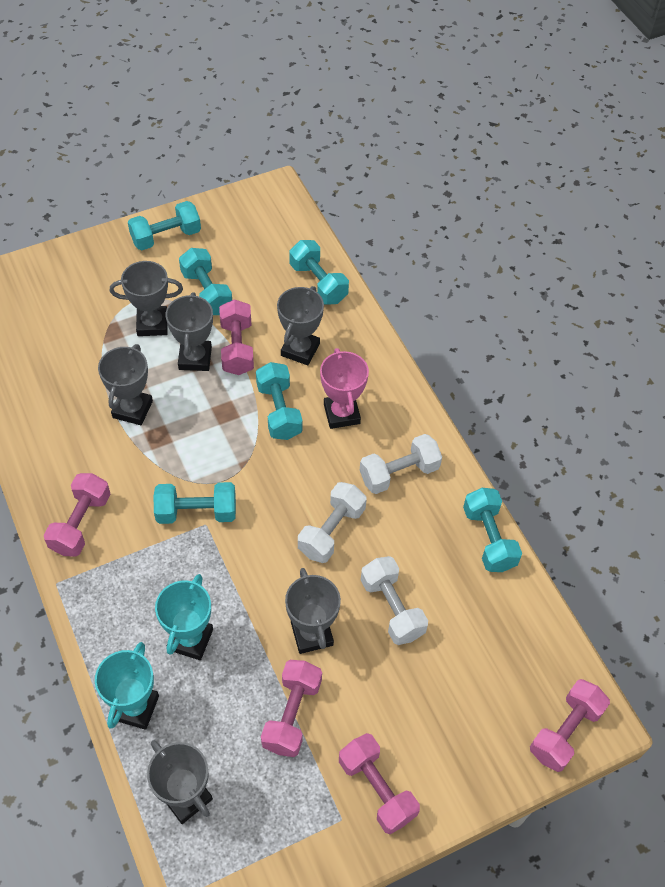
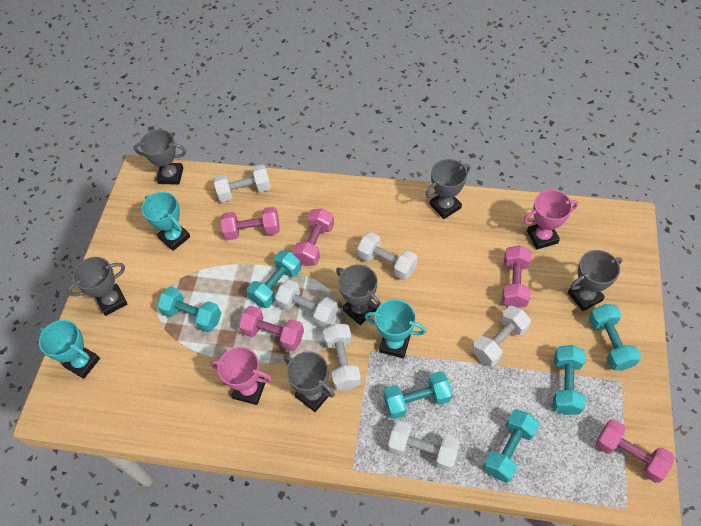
pink trophy: [320,348,369,429] = 1 -> [210,347,272,405] [523,190,578,249] = 2
turquoise trophy: [95,642,159,730] [155,574,213,660] = 2 -> [39,320,100,379] [142,192,190,251] [365,299,426,358] = 3
white dumbbell: [298,482,367,563] [360,434,442,494] [361,556,428,645] = 3 -> [213,165,271,202] [275,280,338,328] [323,324,361,390] [357,232,418,280] [388,421,460,471] [473,306,531,367] = 6

